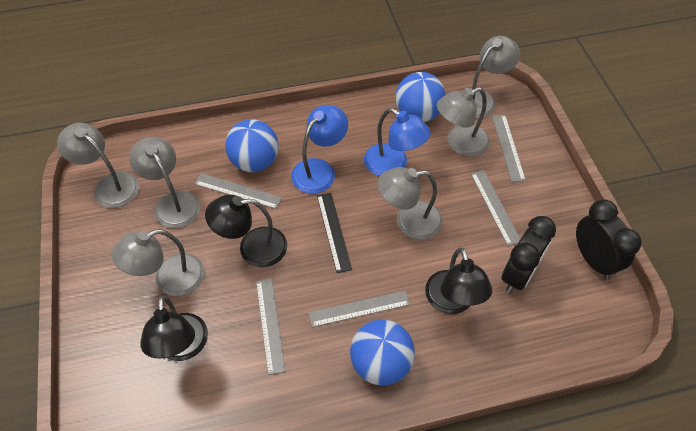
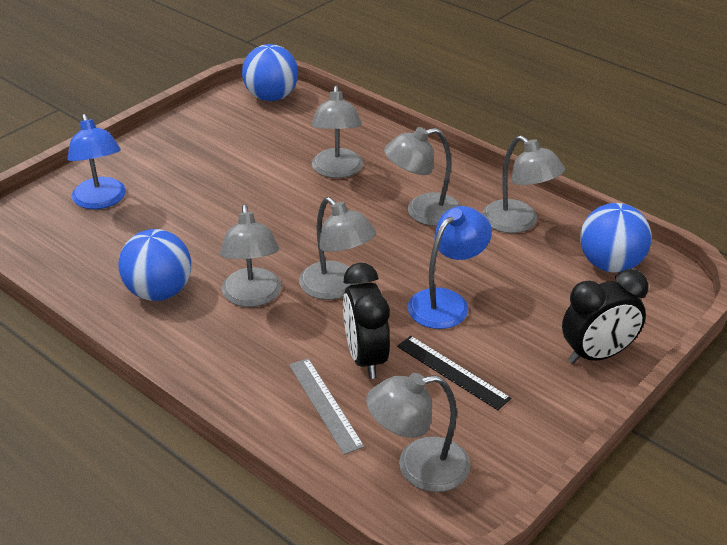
black lamp: [140,295,208,361] [205,195,287,267] [425,248,492,314] = 3 -> none = 0
grey ruler: [195,173,282,209] [256,279,286,375] [309,290,410,327] [471,170,520,246] [492,115,526,182] = 5 -> [289,358,364,455] = 1

